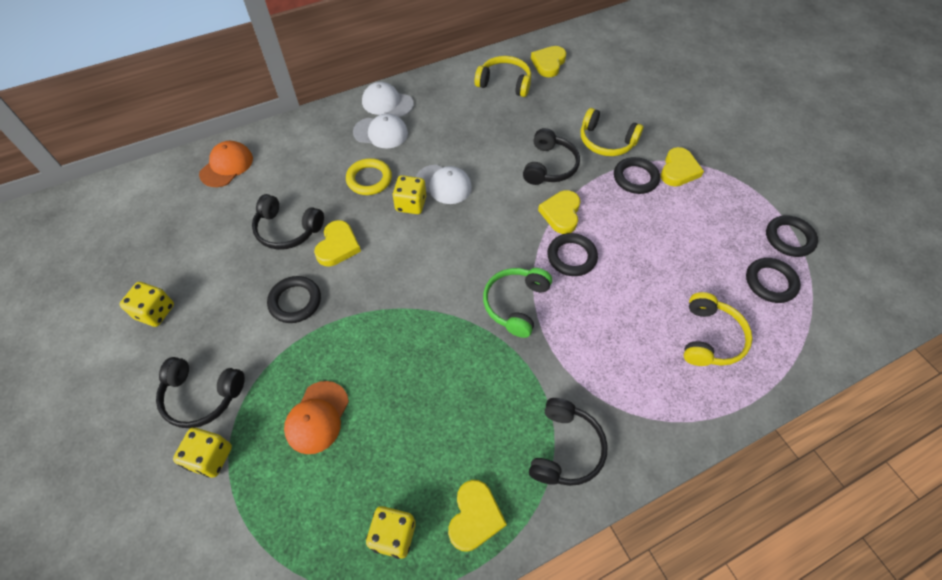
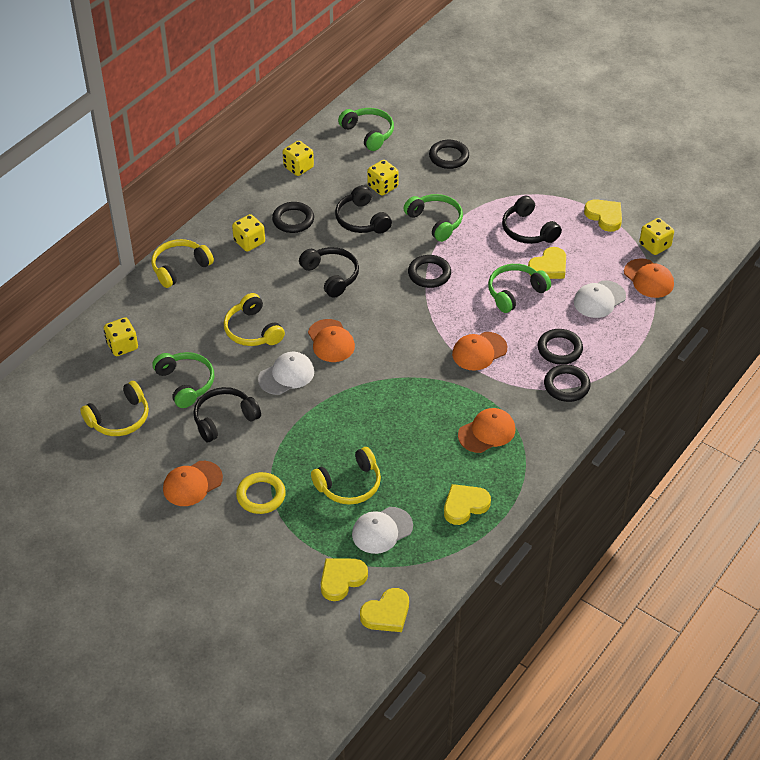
green headphones: [483,268,552,338] = 1 -> [152,352,214,408] [338,108,394,151] [404,194,463,242] [488,264,551,313] = 4
orange cap: [199,141,253,187] [284,381,349,454] = 2 -> [163,461,223,506] [308,319,355,362] [452,332,507,371] [458,408,515,453] [624,258,674,298] = 5
yellow dice: [120,282,174,327] [173,428,232,477] [366,506,416,559] [392,175,426,214] = 4 -> [104,317,138,356] [232,214,265,252] [283,141,314,176] [367,160,399,196] [639,218,674,255] = 5
yellow headphones: [474,56,531,97] [581,108,643,156] [684,292,753,366] = 3 -> [80,381,149,436] [151,239,214,288] [224,293,285,346] [311,447,381,505] = 4

